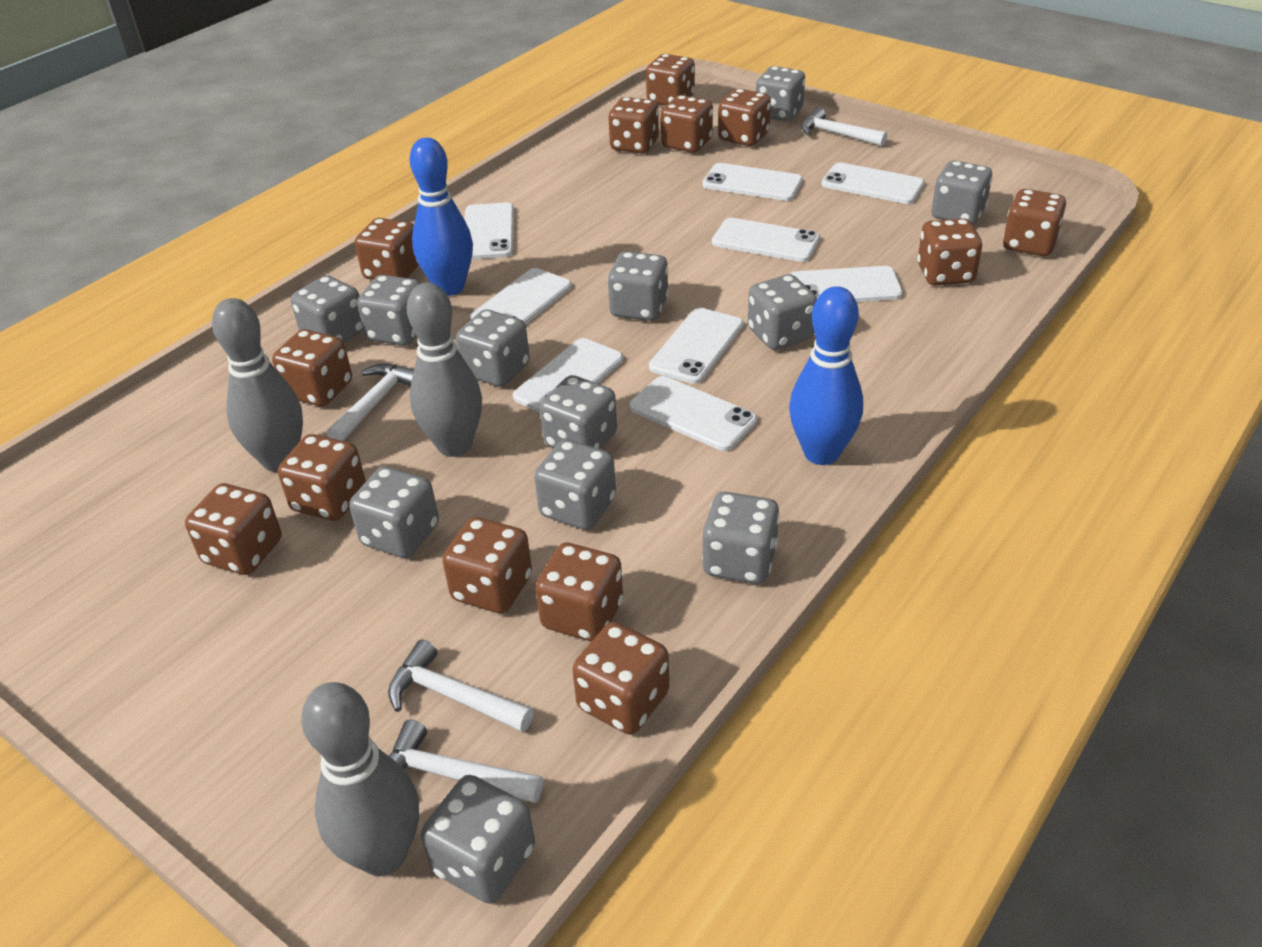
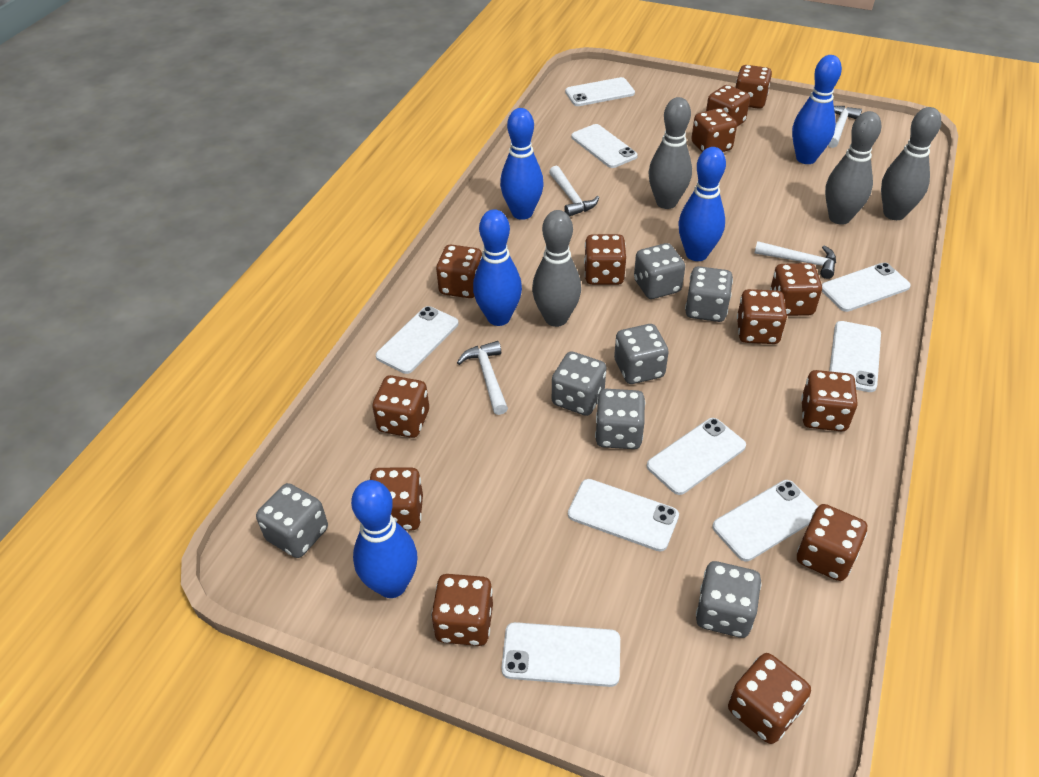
blue bowling pin: [410,138,473,296] [789,286,863,465] = 2 -> [351,480,417,598] [473,209,522,326] [500,108,544,220] [678,147,726,261] [792,55,842,164] = 5
grey bowling pin: [212,298,303,472] [301,682,419,876] [407,282,482,457] = 3 -> [532,210,581,327] [648,97,692,209] [825,111,882,225] [881,107,941,220] = 4
grey dice: [291,275,363,343] [349,466,439,558] [357,275,421,346] [421,775,535,904] [456,309,530,387] [534,439,616,530] [540,375,617,449] [608,251,669,321] [702,492,780,584] [748,274,817,350] [756,66,805,122] [931,161,992,225] = 12 -> [256,483,328,558] [552,351,606,416] [595,389,645,449] [614,324,669,384] [634,243,685,299] [685,266,733,322] [696,561,762,638] = 7

